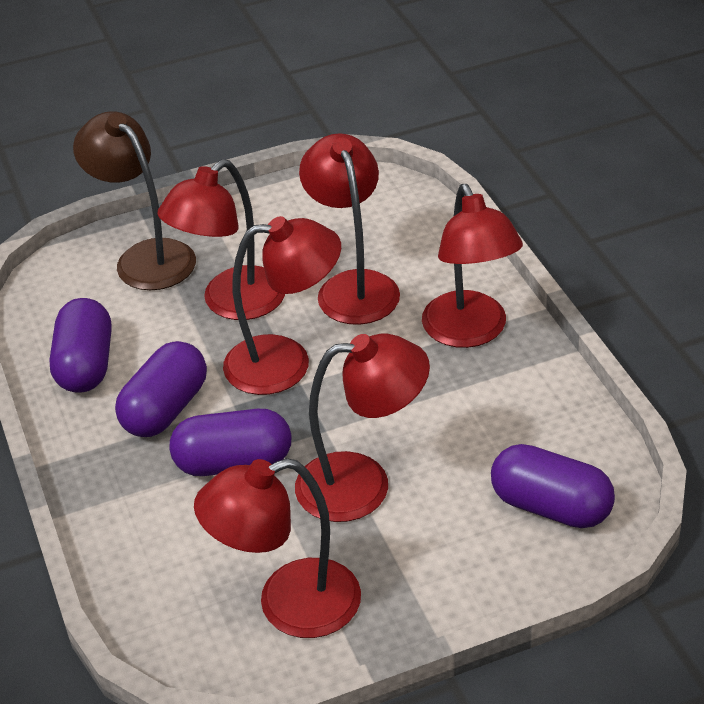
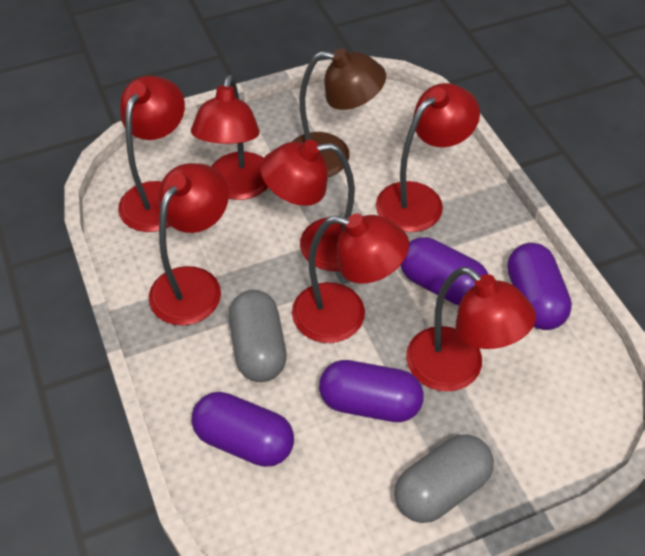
grey capsule: none = 0 -> [229,290,287,382] [394,434,494,523] = 2
red lamp: [158,159,285,320] [194,458,361,638] [223,216,341,395] [295,333,430,522] [299,133,400,325] [422,184,523,348] = 6 -> [118,76,185,232] [149,163,229,325] [191,75,268,200] [260,140,355,271] [292,214,409,343] [376,83,480,232] [406,267,536,392] = 7

